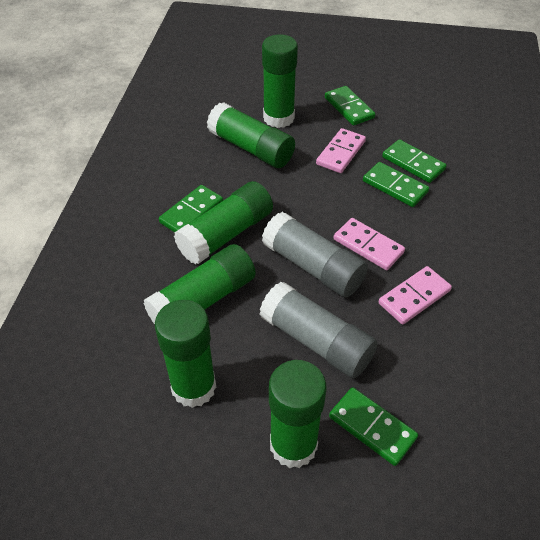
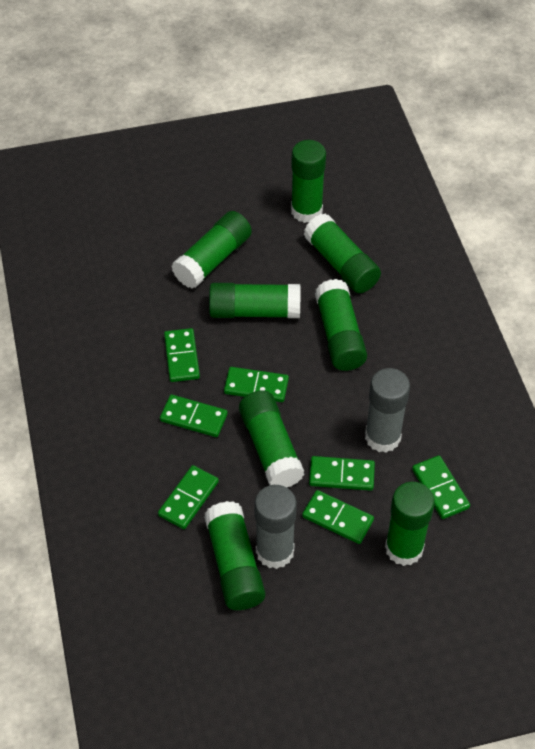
green domino: [159,185,223,232] [325,86,375,126] [329,387,418,466] [363,162,429,207] [382,139,447,183] = 5 -> [158,465,219,529] [160,395,228,437] [164,328,200,382] [224,367,289,402] [302,490,374,544] [309,456,375,491] [412,455,470,519] = 7
green glue stick: [144,244,256,324] [155,300,216,408] [174,181,273,265] [207,102,295,168] [262,34,298,128] [269,360,326,468] = 6 -> [171,211,252,289] [204,501,265,610] [209,283,300,318] [239,390,305,488] [291,140,326,223] [303,213,381,293] [315,279,367,371] [385,482,435,566] = 8
pink domino: [316,128,366,173] [334,218,405,270] [379,266,452,325] = 3 -> none = 0

